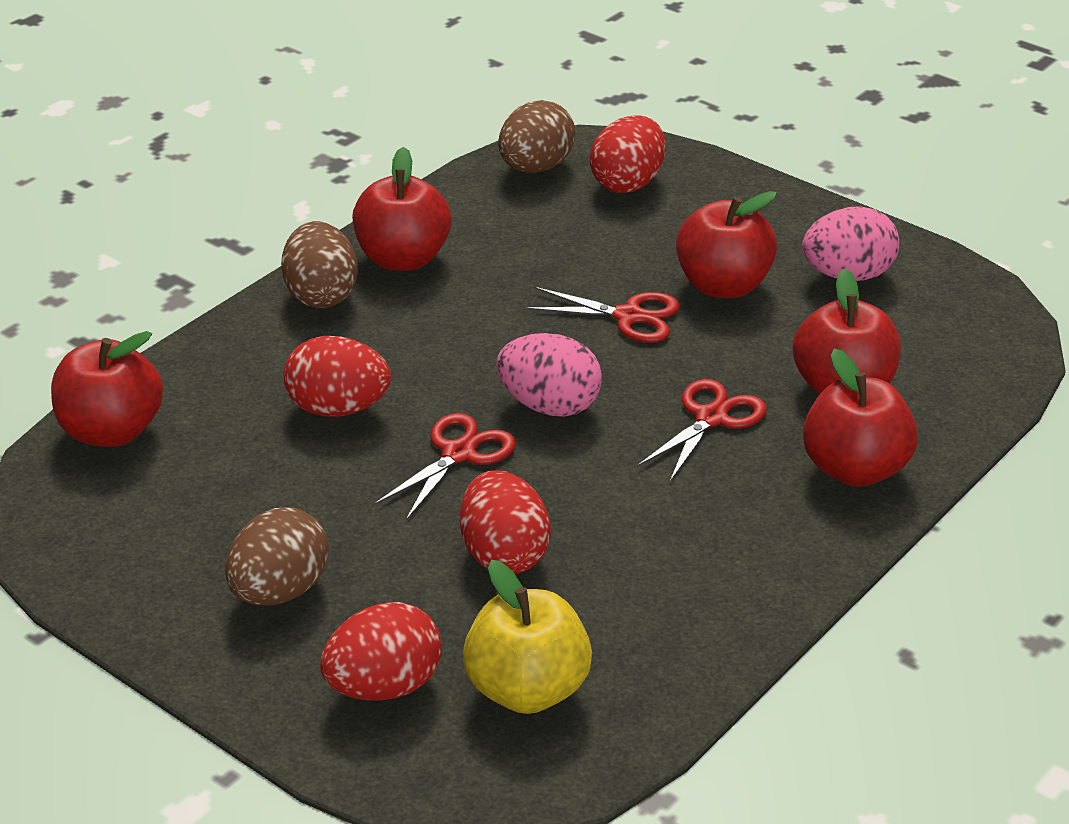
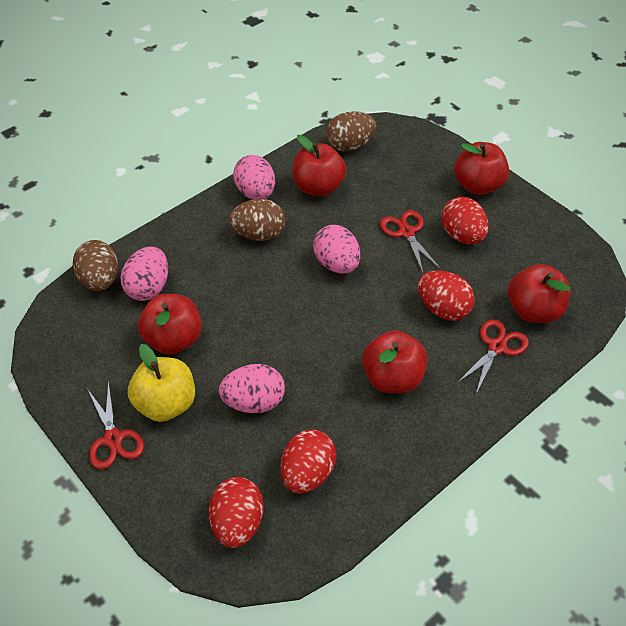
pink egg: [496,333,602,417] [802,206,899,281] = 2 -> [120,246,168,301] [219,364,285,413] [233,155,275,200] [313,225,360,274] = 4

